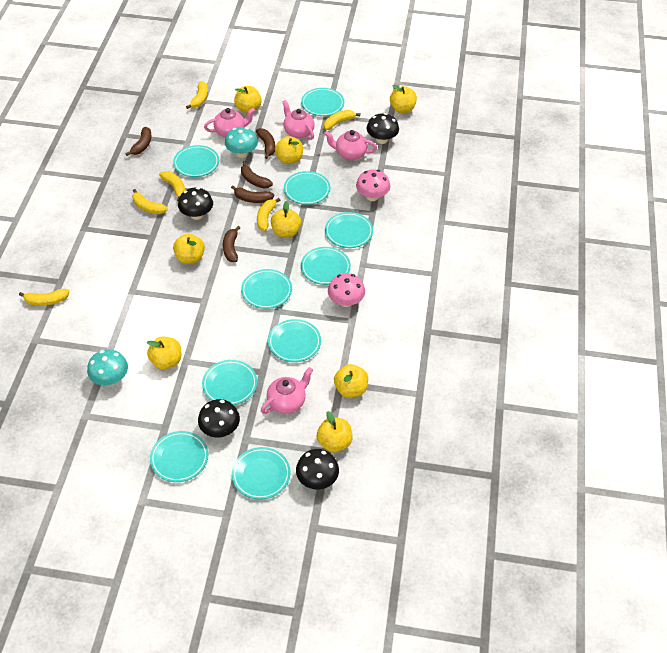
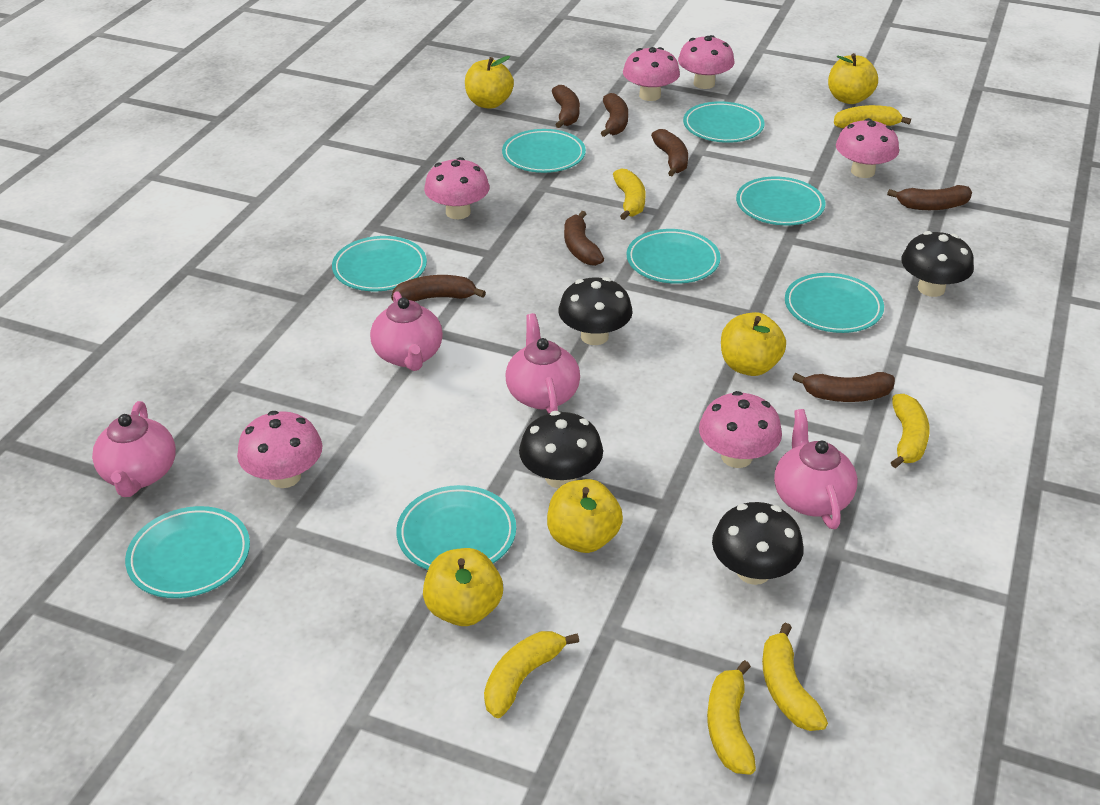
brown banana: [125,127,151,156] [223,226,240,262] [231,185,275,203] [241,161,273,189] [256,128,275,159] = 5 -> [391,275,486,302] [552,85,580,128] [564,211,604,266] [601,93,628,137] [651,129,688,176] [792,372,895,402] [887,185,972,210] = 7
pink mushroom: [328,273,365,307] [356,170,390,201] = 2 -> [237,411,322,488] [424,157,490,219] [623,47,680,101] [678,35,734,89] [699,391,782,468] [836,118,899,178] = 6
turquoise mushroom: [87,349,128,385] [225,127,258,158] = 2 -> none = 0
turquoise plate: [150,431,208,482] [173,145,219,177] [202,360,257,405] [232,447,290,500] [241,269,292,309] [268,319,321,362] [284,171,330,205] [301,88,344,116] [301,247,351,285] [325,212,373,248] = 10 -> [125,506,250,598] [332,236,427,291] [396,485,516,570] [502,129,586,173] [627,229,721,284] [683,101,765,143] [736,177,825,225] [785,273,884,333] = 8
yellow apple: [147,337,181,369] [173,234,205,264] [234,86,262,113] [271,201,301,238] [275,136,303,164] [317,411,353,453] [334,364,368,398] [390,85,417,113] = 8 -> [423,548,503,626] [465,56,514,109] [547,479,623,553] [721,312,786,376] [828,53,878,104] = 5

